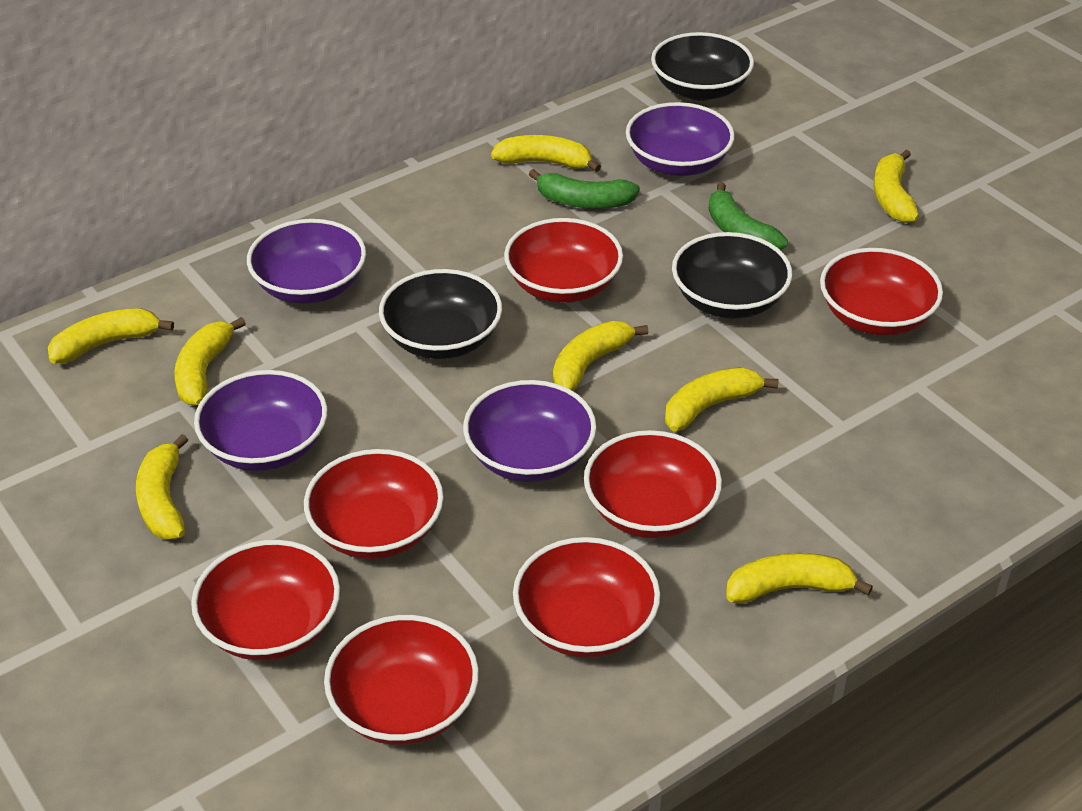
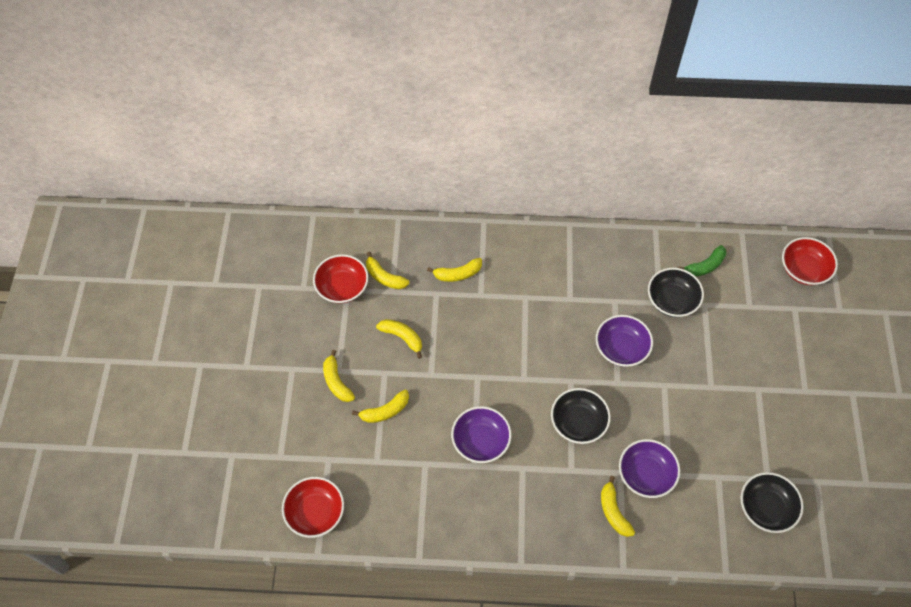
green banana: [529,169,640,209] [708,182,788,250] = 2 -> [678,245,726,276] = 1
purple bowl: [194,370,327,471] [247,219,366,304] [463,380,597,482] [626,102,735,176] = 4 -> [451,406,512,463] [596,315,653,367] [619,439,680,498] = 3
red bowl: [191,540,340,661] [304,449,444,559] [324,615,479,745] [504,218,623,303] [513,537,660,658] [584,430,722,538] [820,248,943,336] = 7 -> [282,477,344,538] [313,254,369,304] [782,237,838,285] = 3
yellow banana: [48,308,174,363] [136,434,188,540] [174,317,246,406] [491,135,601,172] [553,321,648,391] [665,367,779,431] [726,553,873,603] [874,150,919,223] = 8 -> [323,350,355,402] [352,390,409,423] [366,251,409,289] [376,319,422,359] [427,258,482,282] [601,476,635,537] = 6

